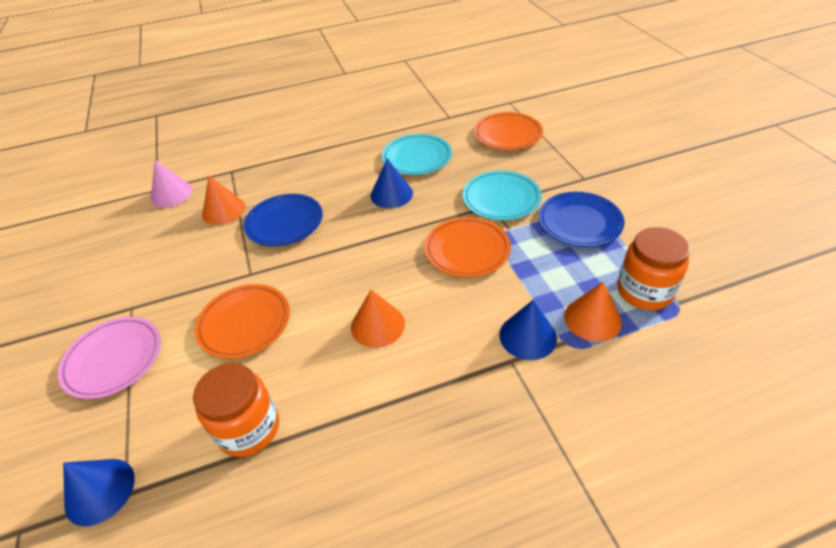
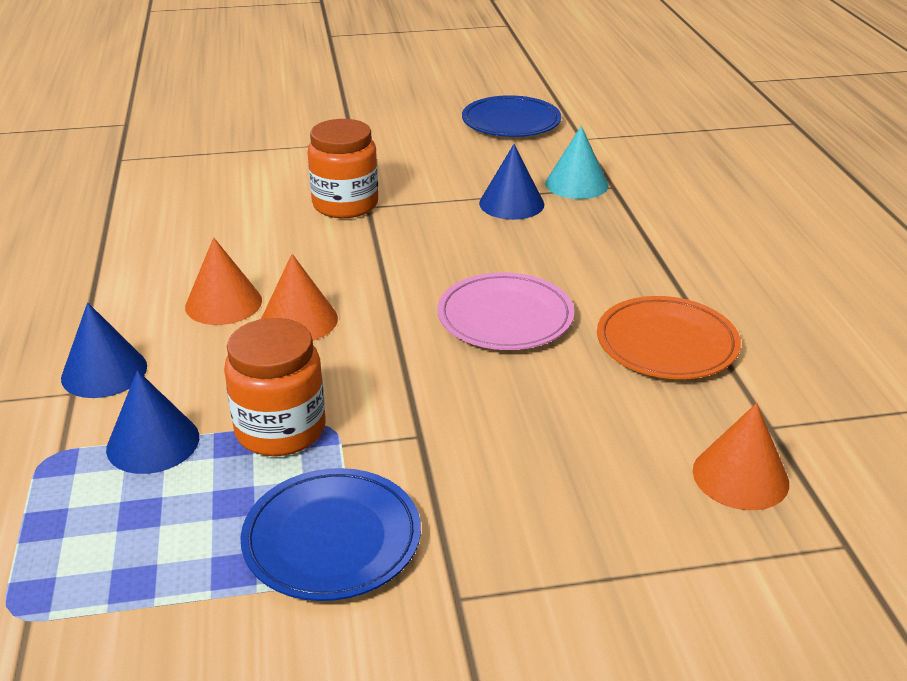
orange plate: [194,284,290,359] [425,217,511,278] [474,112,543,150] = 3 -> [597,296,741,379] = 1
pink cone: [151,160,193,208] = 1 -> none = 0
turquoise cone: none = 0 -> [545,126,609,199] = 1
turquoise plate: [382,134,452,175] [463,171,542,220] = 2 -> none = 0

